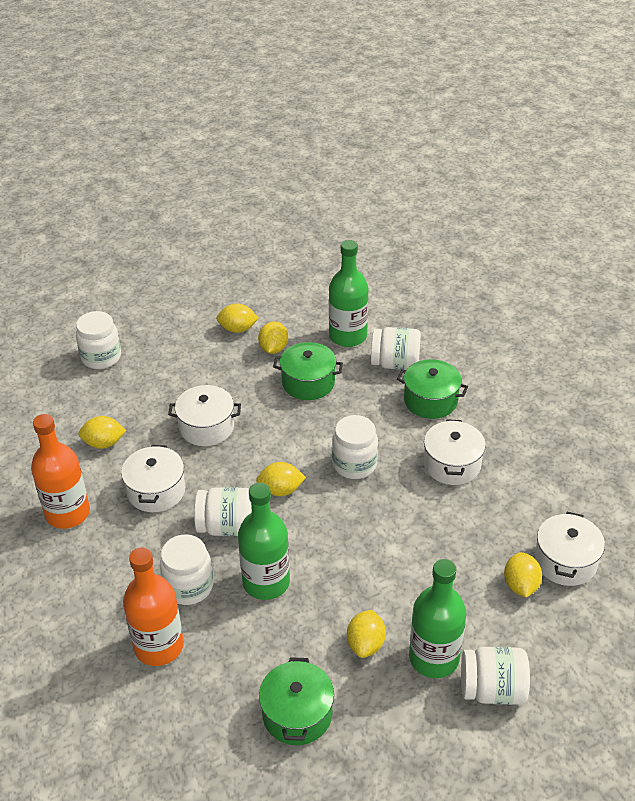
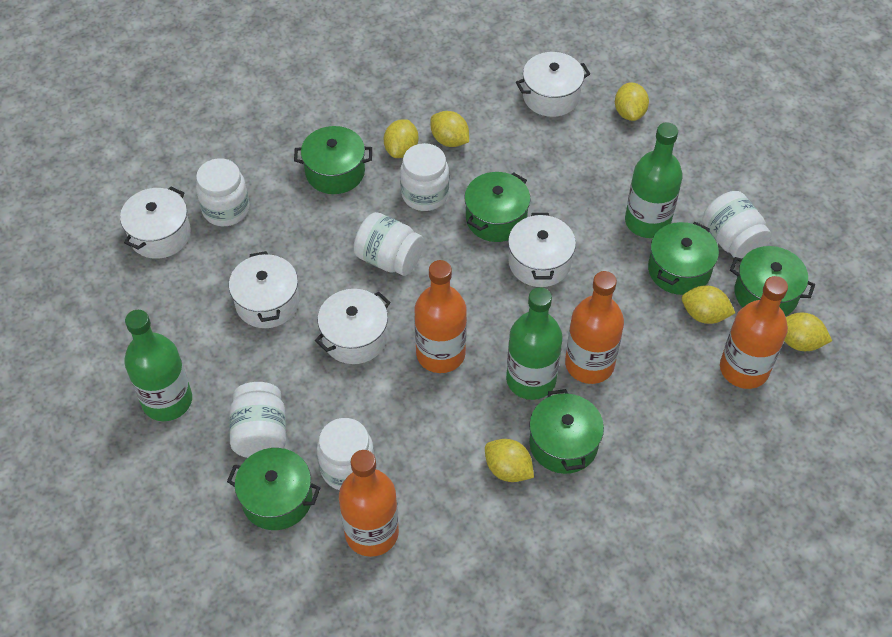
green pot: [259,657,334,745] [273,342,343,400] [397,359,468,419] = 3 -> [227,448,320,530] [294,126,372,194] [464,172,531,242] [529,389,604,474] [648,222,719,295] [730,246,815,316] = 6
orange bottle: [31,414,90,529] [123,547,184,666] = 2 -> [339,450,399,557] [414,260,467,373] [565,271,624,384] [720,276,788,389] = 4
white pot: [121,445,185,512] [168,385,241,446] [424,419,486,485] [535,512,605,586] = 4 -> [120,186,191,259] [229,251,299,328] [315,289,391,364] [508,213,576,287] [516,52,590,117] = 5

